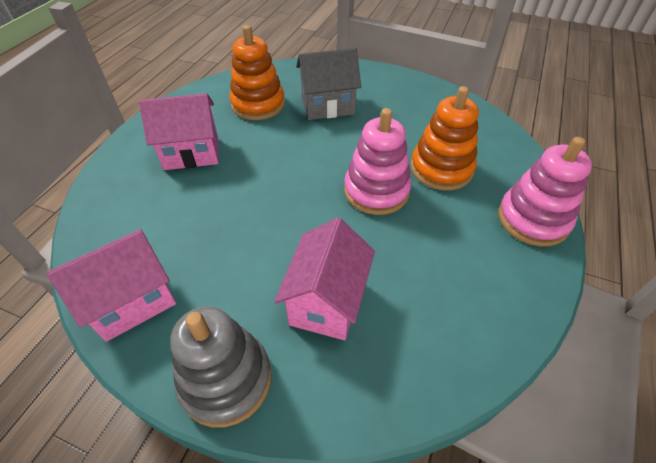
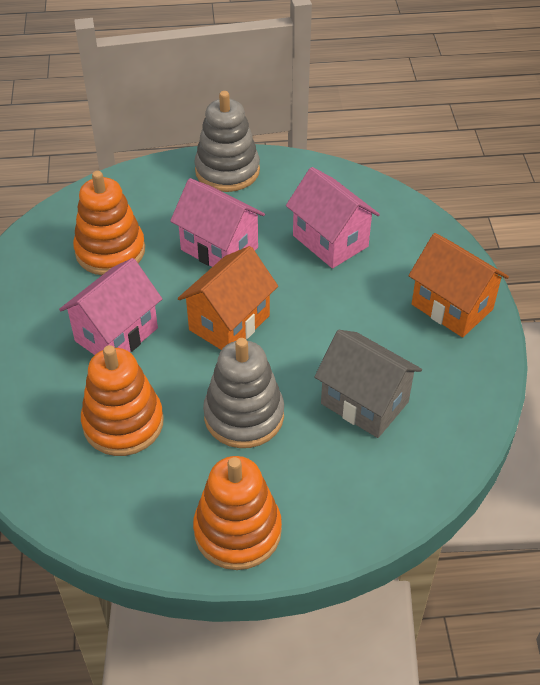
grey stacking toy: [170,306,272,428] = 1 -> [195,91,260,192] [203,338,284,448] = 2
orange house: none = 0 -> [178,246,278,350] [408,233,509,337] = 2
orange stacking toy: [229,25,285,120] [410,86,479,190] = 2 -> [73,171,145,275] [81,345,164,456] [193,456,282,570] = 3
pink stacking toy: [344,108,411,215] [498,137,592,246] = 2 -> none = 0

